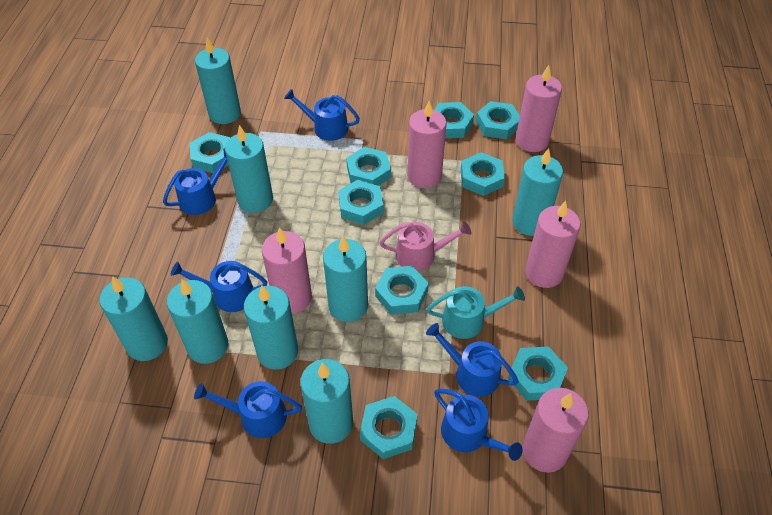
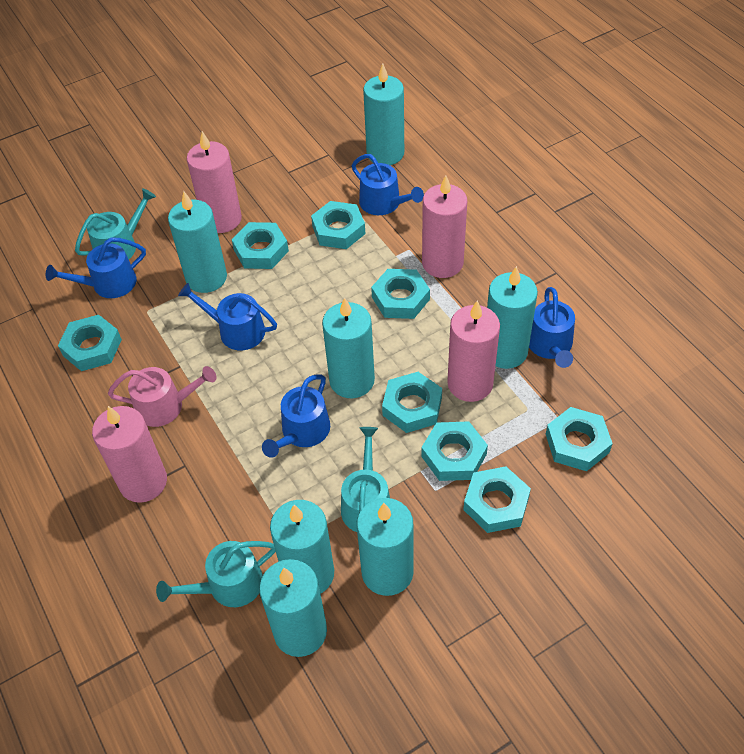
blue watering can: [163,148,227,215] [171,261,267,312] [194,381,302,438] [284,89,360,141] [426,323,519,397] [434,389,523,461] = 6 -> [46,237,146,298] [178,283,277,350] [262,374,330,458] [352,154,424,215] [529,287,575,368] = 5
pink candle: [262,227,312,314] [407,101,447,188] [516,65,562,152] [522,388,589,473] [525,201,581,288] = 5 -> [92,406,167,503] [187,131,242,233] [422,175,467,278] [447,301,500,402] = 4
turquoise candle: [100,276,168,361] [167,279,228,364] [195,37,241,124] [225,125,273,213] [244,285,298,370] [300,359,353,444] [323,236,368,322] [512,148,563,236] = 8 -> [168,191,227,293] [259,559,327,657] [270,500,334,594] [322,297,375,398] [357,498,413,596] [363,63,404,165] [487,266,538,369] = 7
turquoise nut: [190,132,230,173] [338,180,383,225] [346,147,391,186] [360,396,418,459] [375,266,429,315] [434,102,474,138] [461,152,505,196] [476,101,520,139] [508,346,568,401] = 9 -> [58,315,122,371] [231,222,289,269] [311,201,365,249] [371,269,430,319] [382,372,442,433] [421,421,488,481] [463,466,531,533] [546,407,613,471] = 8
turquoise watering can: [427,286,525,339] = 1 -> [75,188,156,259] [156,541,276,607] [341,427,390,532] = 3

